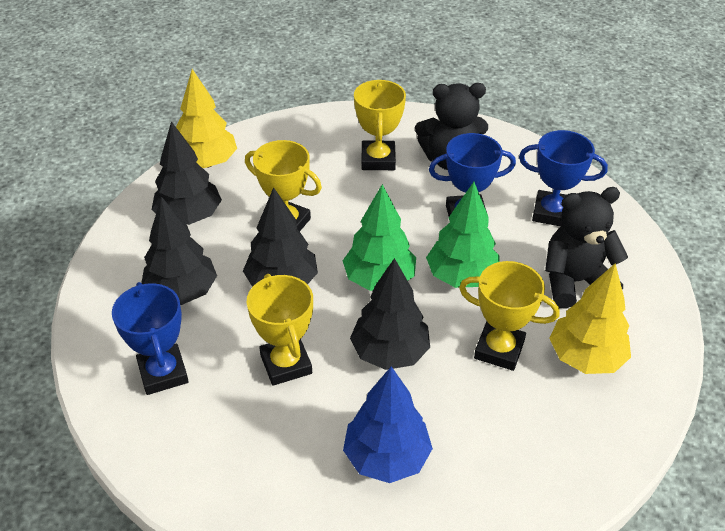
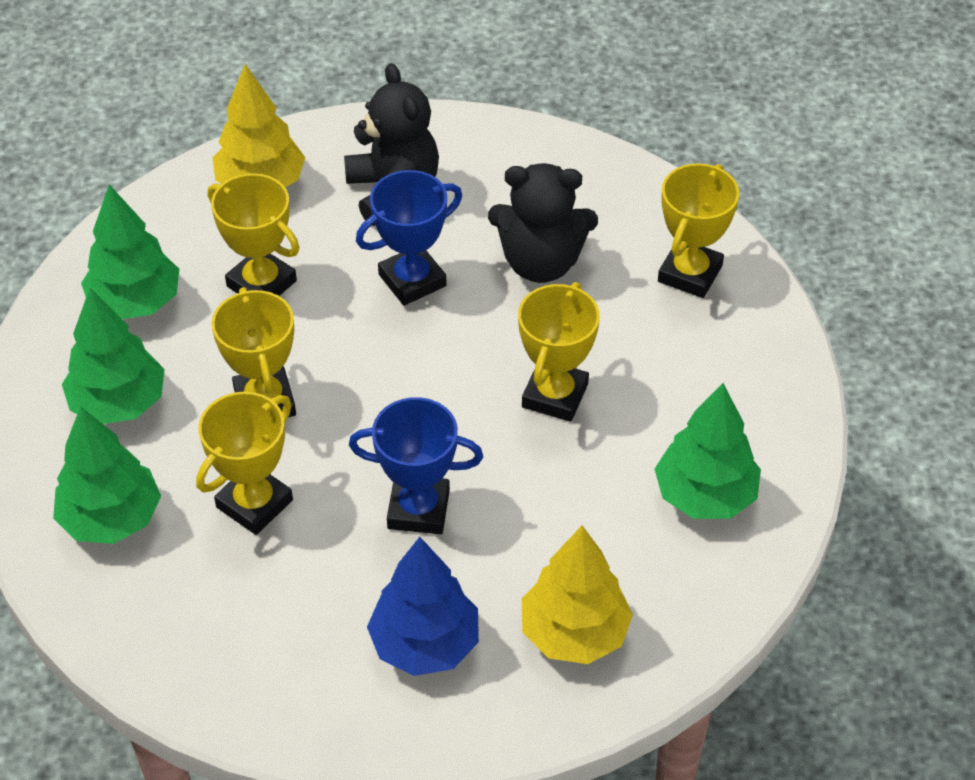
black tree: [141,197,217,305] [152,121,222,225] [243,187,318,287] [350,258,430,370] = 4 -> none = 0
blue trophy: [112,282,189,395] [429,133,516,216] [519,130,608,226] = 3 -> [349,397,483,534] [356,170,462,306] = 2
green tree: [343,184,416,291] [426,182,500,288] = 2 -> [53,406,161,544] [62,288,165,424] [81,184,179,319] [655,383,761,519] = 4
yellow trophy: [245,140,322,232] [247,274,313,386] [354,80,406,170] [459,261,560,371] = 4 -> [196,391,293,535] [208,173,300,296] [212,287,296,417] [518,282,600,422] [658,163,739,298] = 5

